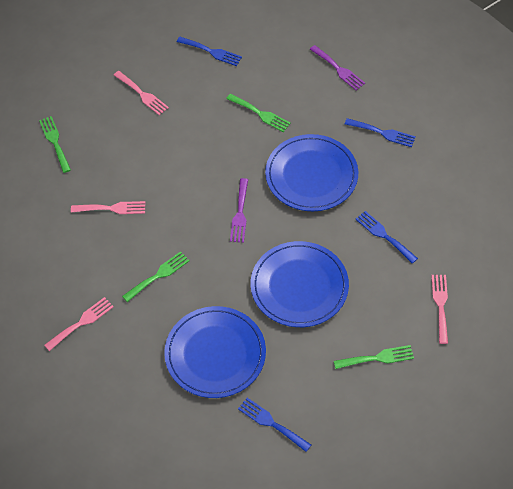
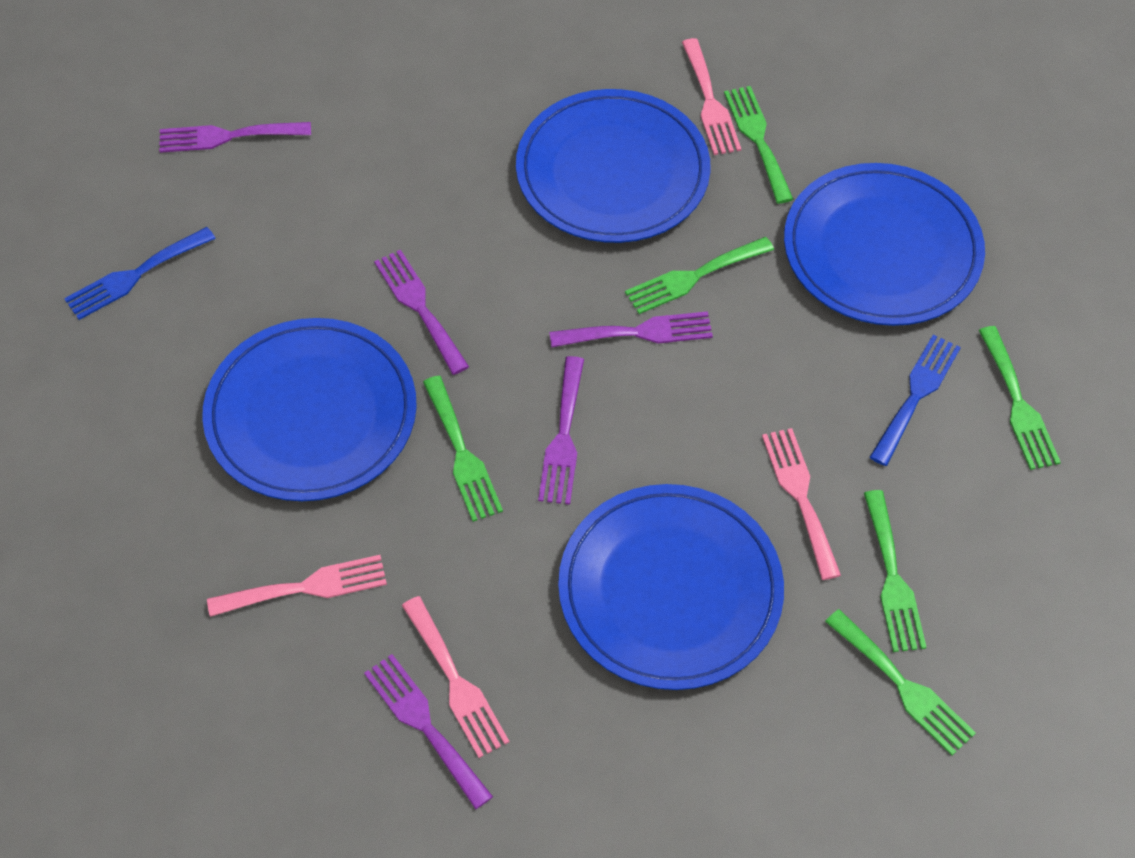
blue fork: [177,36,242,66] [238,398,311,452] [345,118,416,147] [355,211,418,264] = 4 -> [64,227,216,320] [870,334,961,466] = 2
blue plate: [164,306,266,398] [251,241,349,327] [265,134,358,211] = 3 -> [202,318,417,501] [516,89,711,243] [558,484,784,690] [784,163,985,326] = 4
green fork: [39,116,71,173] [122,251,190,302] [226,94,291,132] [334,345,414,369] = 4 -> [423,376,503,522] [625,237,774,314] [724,86,793,204] [825,609,976,755] [864,490,927,652] [979,326,1061,470] = 6
purple fork: [230,178,248,243] [310,45,365,90] = 2 -> [159,122,311,153] [364,654,493,809] [374,250,469,375] [538,356,584,505] [549,311,713,347] = 5

